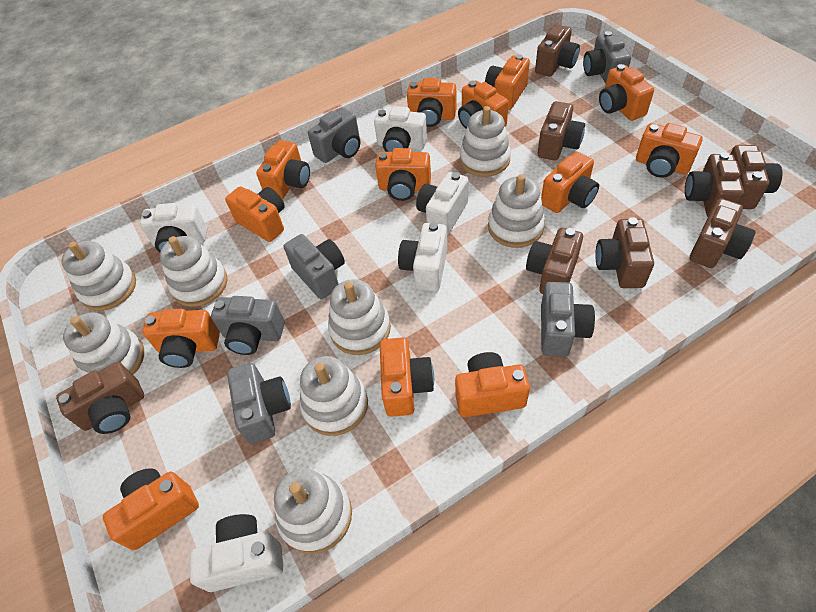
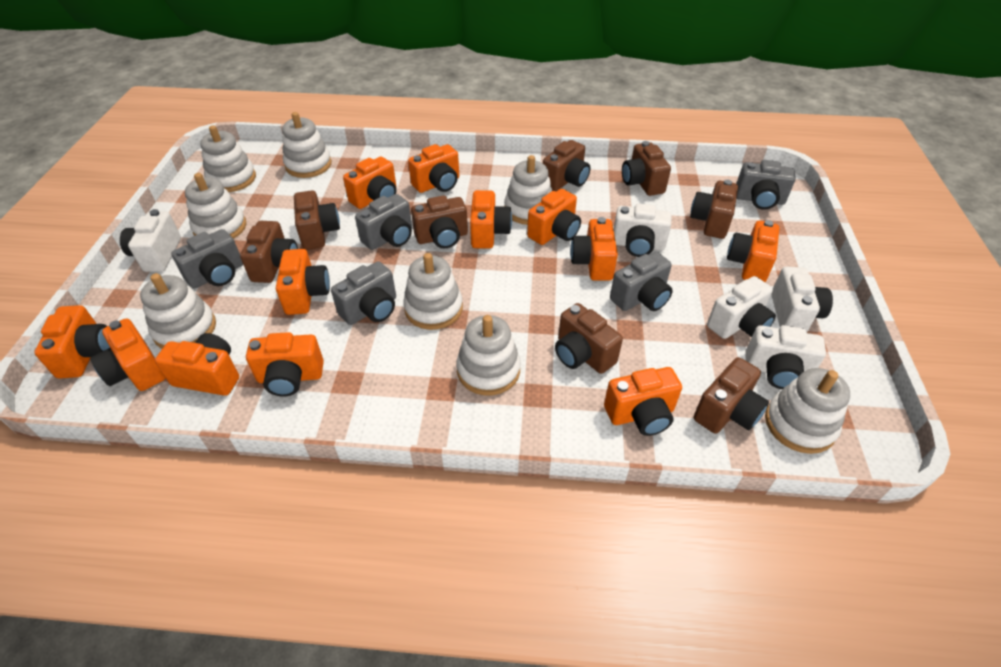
grey camera: [211,296,285,355] [227,363,291,444] [284,234,345,299] [308,108,360,163] [541,282,595,357] [583,31,631,83] = 6 -> [171,229,243,289] [331,261,396,325] [355,194,412,250] [610,252,673,311] [736,160,796,210] = 5
orange camera: [103,468,199,550] [142,309,220,368] [225,186,285,242] [256,140,310,199] [375,148,431,201] [380,337,434,417] [407,78,457,127] [455,352,530,417] [458,80,509,128] [485,54,530,110] [541,152,599,213] [599,64,654,121] [636,123,703,178] = 13 -> [34,305,110,379] [90,318,165,391] [155,333,239,396] [246,332,324,396] [276,249,330,315] [343,157,397,209] [408,144,459,193] [470,190,512,249] [527,189,581,245] [570,217,618,281] [604,367,682,436] [727,220,779,282] = 12

